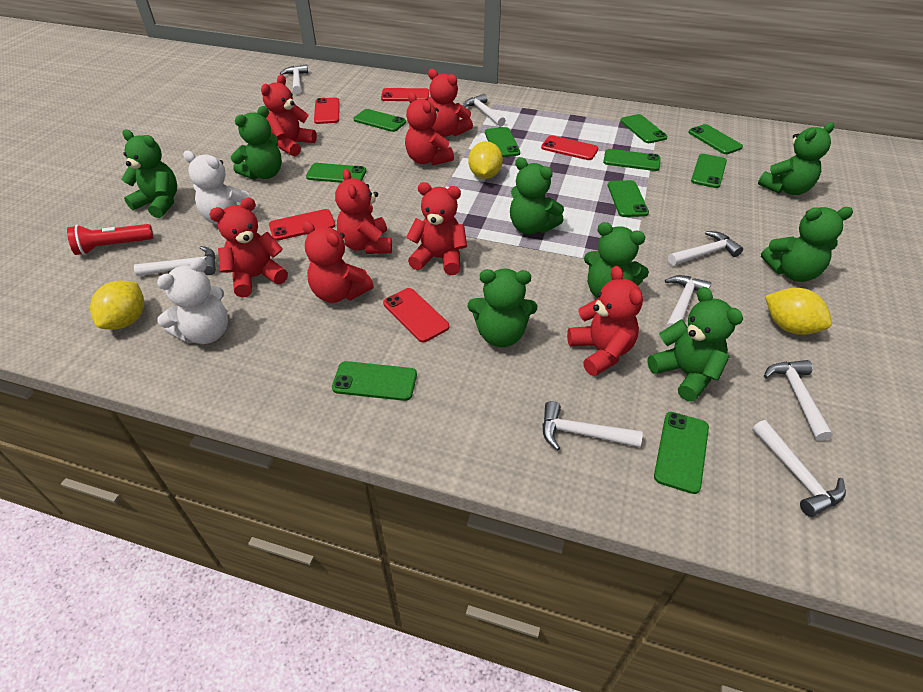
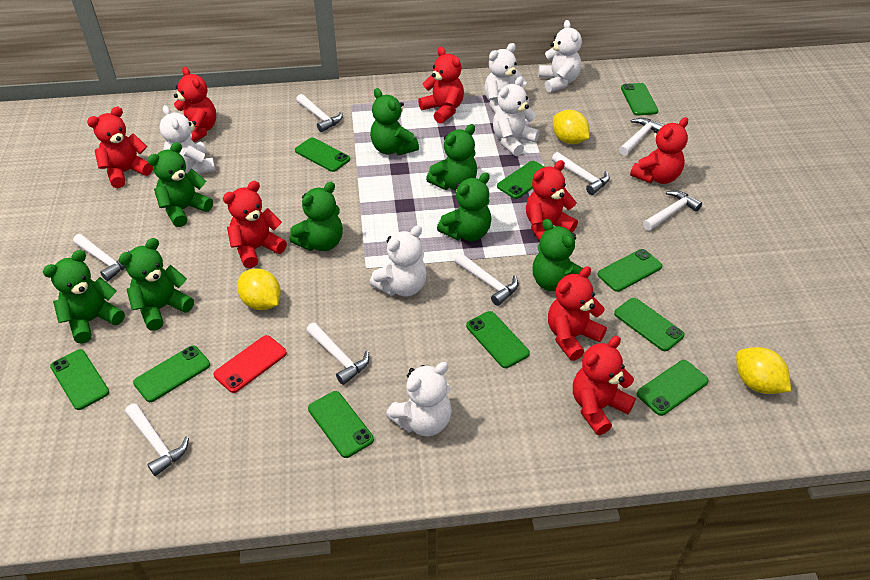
red flashlight: [67,224,154,255] = 1 -> none = 0
red phone: [269,209,336,241] [314,98,340,124] [381,88,429,101] [383,288,449,342] [541,135,599,160] = 5 -> [213,335,287,393] = 1
white teddy bear: [157,257,228,344] [183,151,257,225] = 2 -> [159,105,215,174] [369,225,427,297] [386,362,452,436] [484,43,529,114] [493,77,539,156] [538,20,582,92] = 6

